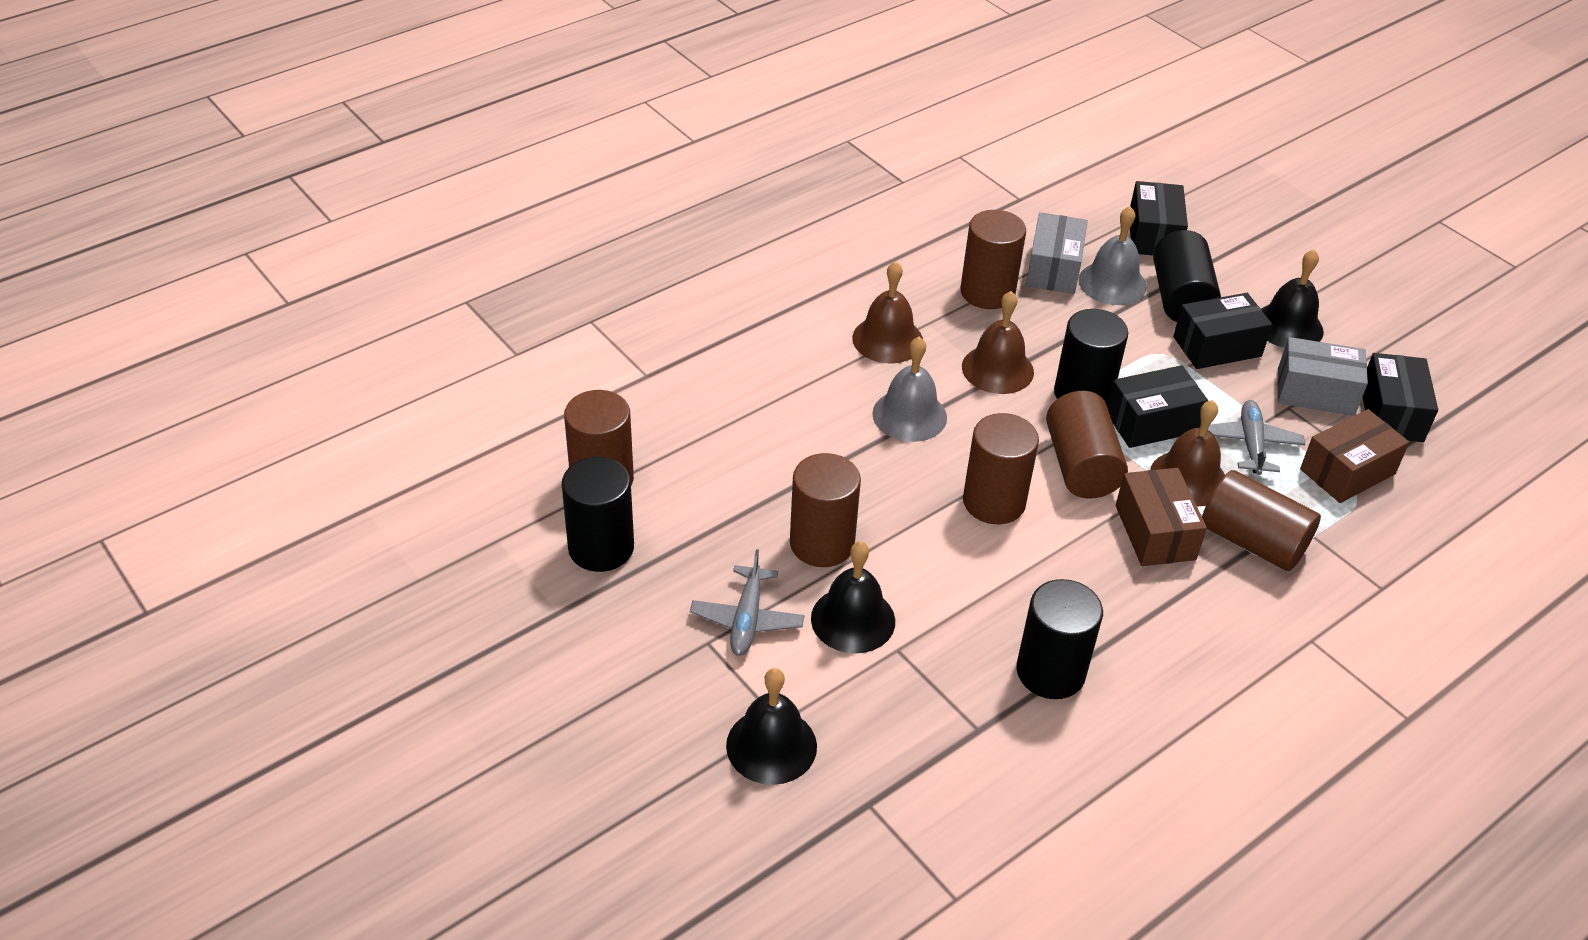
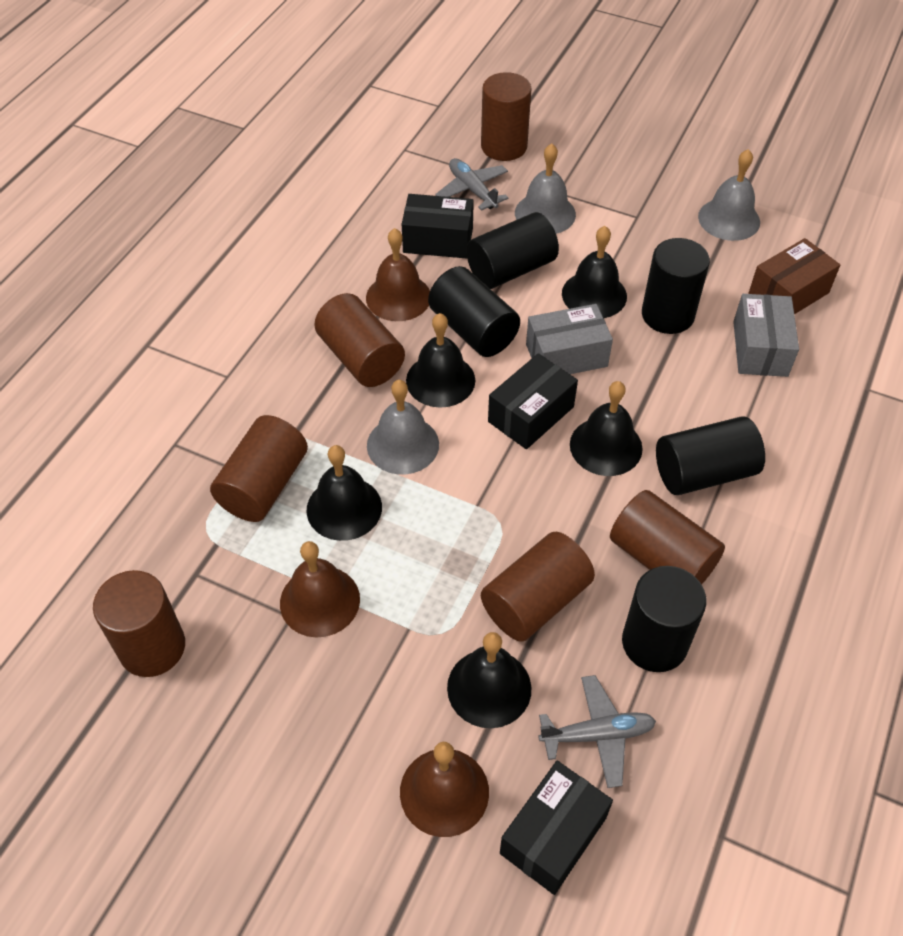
black bell: [726,668,817,785] [811,541,895,654] [1261,249,1324,348] = 3 -> [307,445,382,541] [406,313,475,408] [447,632,531,728] [562,226,627,318] [570,381,643,476] = 5
black box: [1107,365,1208,448] [1130,181,1188,256] [1173,293,1272,369] [1363,353,1438,442] = 4 -> [402,194,474,259] [488,353,578,449] [500,761,613,895] = 3
black cylinder: [562,457,634,572] [1016,579,1103,699] [1054,309,1128,405] [1153,230,1221,322] = 4 -> [428,266,520,357] [466,212,559,289] [622,566,706,672] [642,238,710,334] [656,416,765,495] = 5
brown box: [1116,468,1207,566] [1300,409,1409,503] = 2 -> [748,238,840,314] = 1
grey bell: [872,337,947,442] [1078,206,1147,305] = 2 -> [367,380,439,475] [515,143,576,234] [698,149,760,241] = 3

